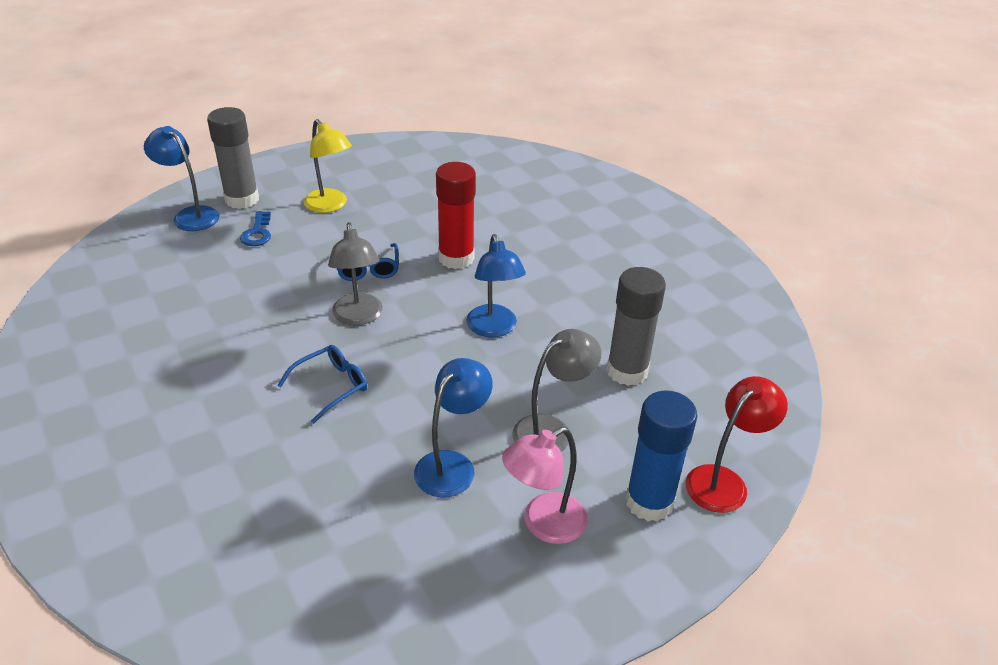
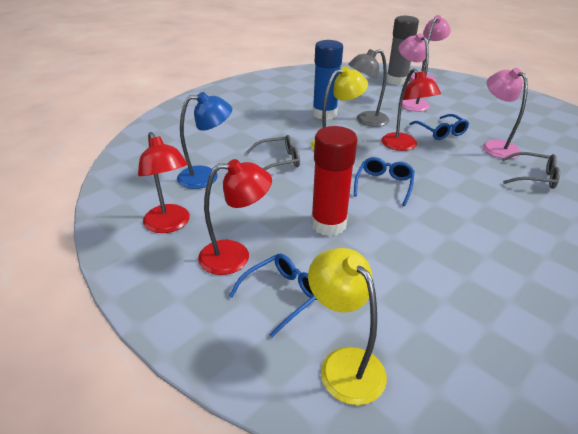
blue glasses: [277,345,367,424] [337,243,399,281] = 2 -> [229,253,317,337] [354,157,415,206] [409,114,469,140] = 3
blue key: [240,211,271,246] = 1 -> none = 0
blue lamp: [144,126,219,231] [414,358,493,498] [466,234,526,337] = 3 -> [177,92,232,189] = 1
grey glasses: none = 0 -> [246,135,300,170] [502,152,560,189] = 2
grey glue stick: [207,107,259,209] [606,267,666,386] = 2 -> [386,16,419,85] = 1
grey lamp: [328,222,383,325] [513,329,602,452] = 2 -> [348,49,389,127] = 1
pink lamp: [502,427,588,544] = 1 -> [398,33,430,111] [409,15,451,82] [482,68,528,159] = 3
red lamp: [686,376,788,513] = 1 -> [138,132,190,233] [198,159,272,275] [381,68,441,151] = 3
yellow lamp: [304,119,352,213] = 1 -> [308,248,387,405] [311,66,368,150] = 2

